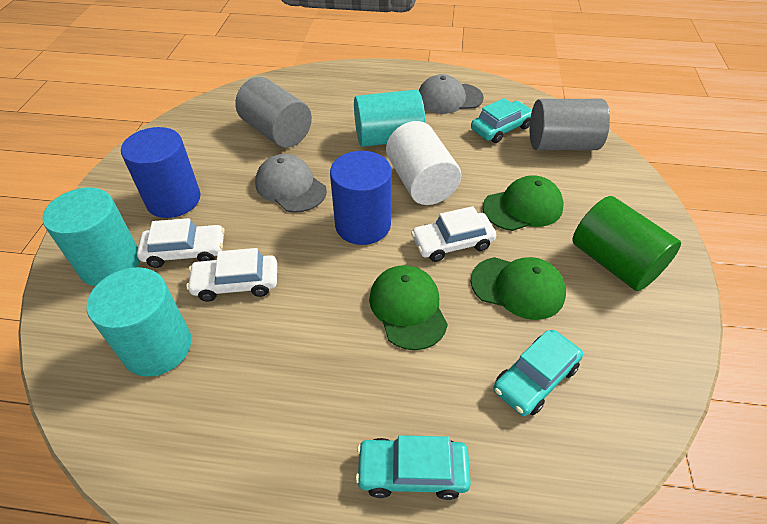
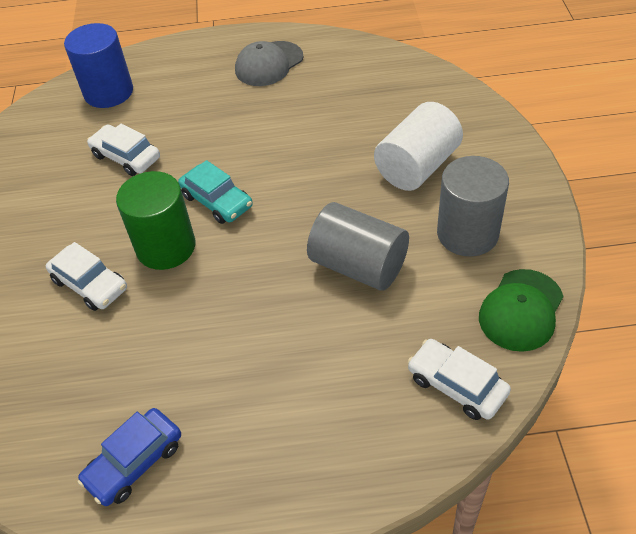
blue car: none = 0 -> [78,408,181,506] = 1
blue cylinder: [121,127,201,218] [330,151,392,245] = 2 -> [64,23,133,108] = 1
green cap: [369,265,448,350] [471,257,566,320] [483,175,564,231] = 3 -> [479,269,564,352] = 1
grey cap: [255,154,327,213] [419,74,484,114] = 2 -> [235,41,303,86] = 1
turquoise car: [355,435,471,500] [471,98,532,143] [493,330,583,416] = 3 -> [178,160,253,224] = 1
turquoise cylinder: [42,188,140,286] [86,267,191,377] [354,90,425,147] = 3 -> none = 0

